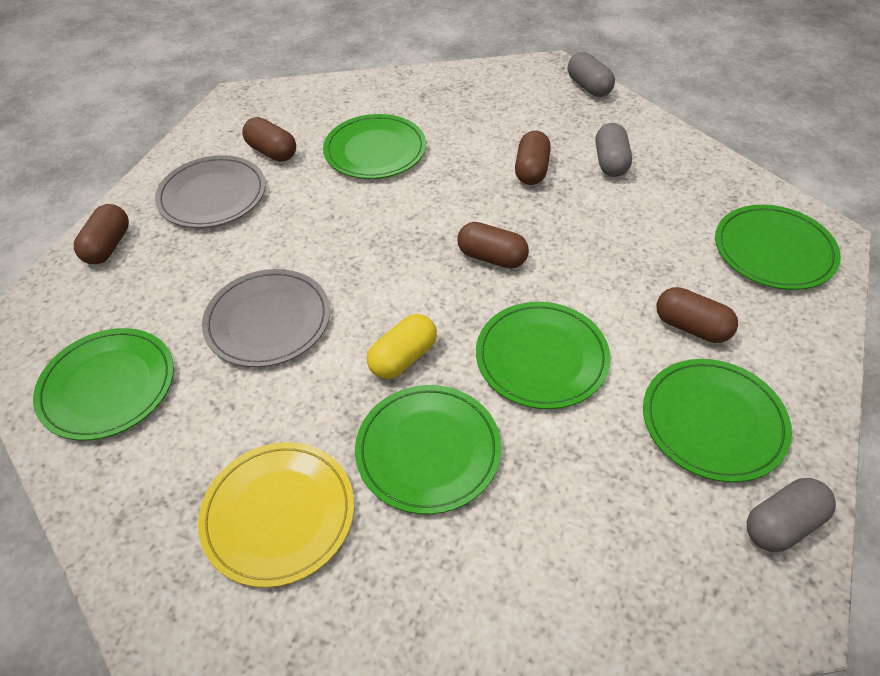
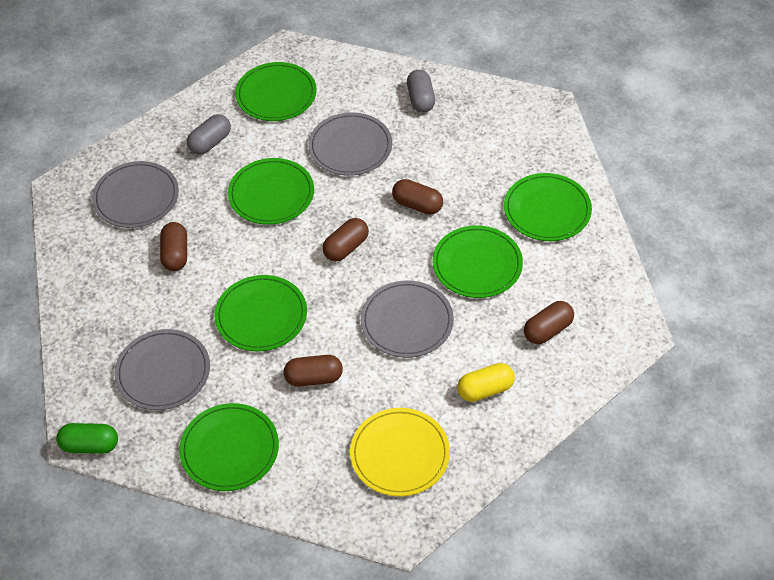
green capsule: none = 0 -> [56,423,118,454] = 1
grey capsule: [567,52,615,97] [596,123,632,177] [747,478,836,552] = 3 -> [187,114,231,155] [407,70,435,113] = 2
grey plate: [155,155,266,228] [202,269,330,367] = 2 -> [92,161,179,228] [115,329,210,410] [308,112,392,176] [361,281,454,358] = 4

